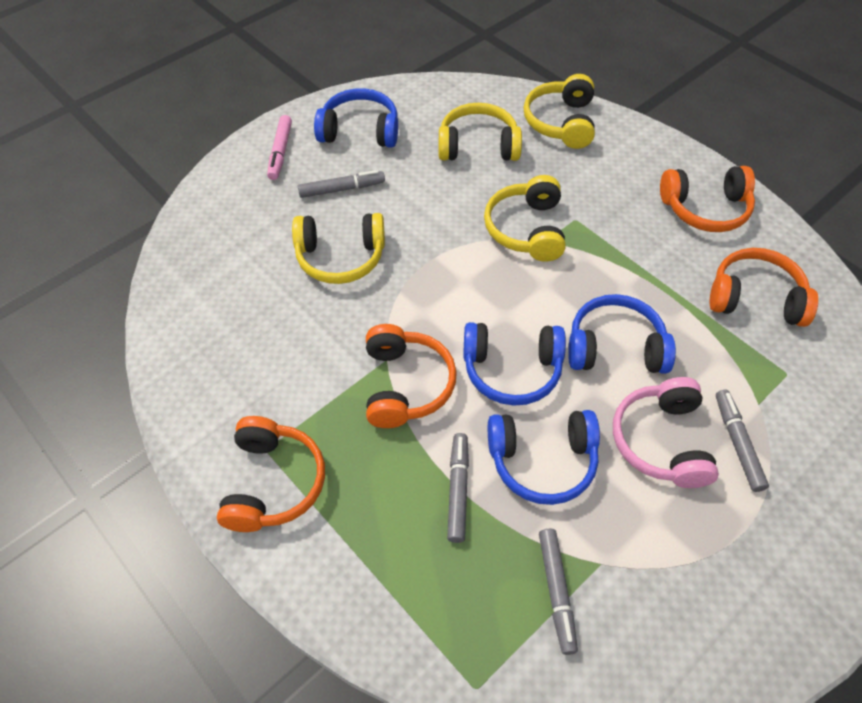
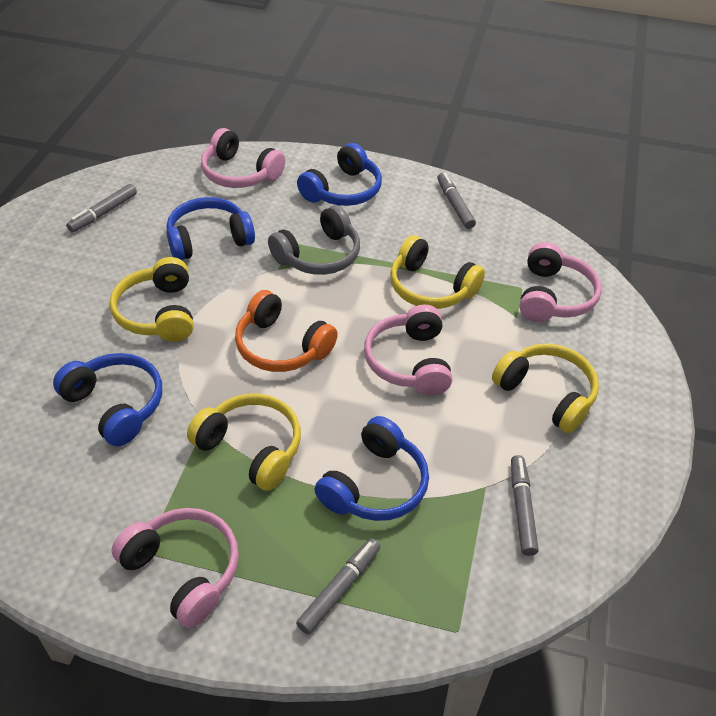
grey headphones: none = 0 -> [268,205,360,275] = 1
orange headphones: [217,416,325,532] [366,324,457,428] [660,166,755,232] [710,248,818,327] = 4 -> [235,290,338,372] = 1
pink headphones: [613,377,719,488] = 1 -> [112,508,239,628] [201,128,285,188] [364,305,452,395] [519,242,602,322] = 4
pink marker: [267,115,292,180] = 1 -> none = 0

